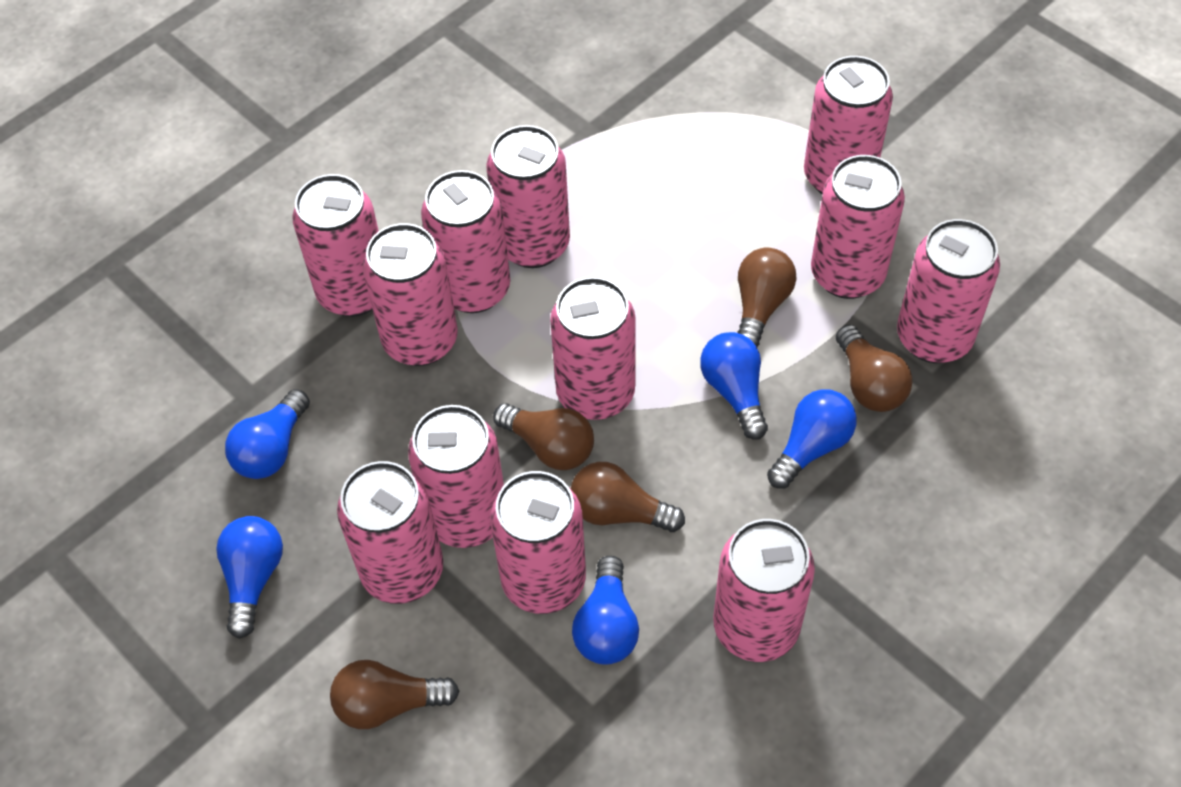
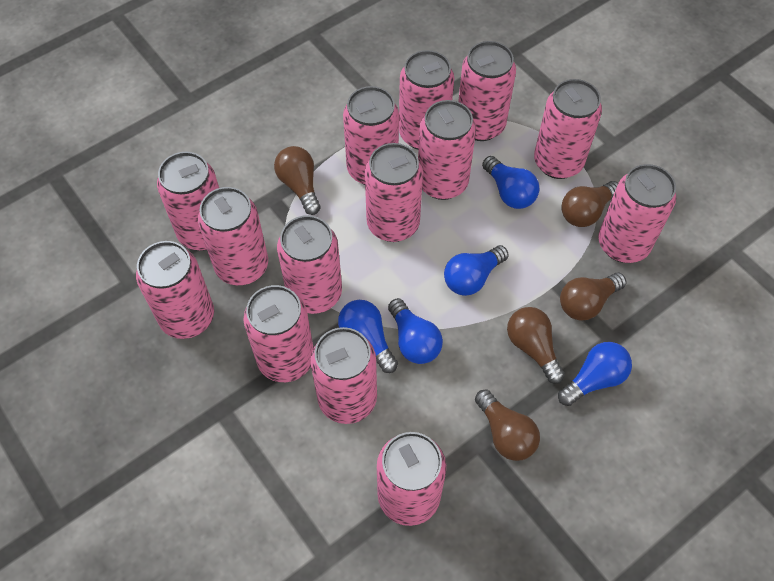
pink can: [292,174,379,317] [337,461,443,604] [363,223,458,366] [408,405,504,548] [421,170,510,313] [486,125,570,268] [490,471,586,614] [550,277,636,420] [713,519,815,662] [804,56,893,194] [811,155,905,299] [897,219,1000,363] = 12 -> [136,241,214,339] [157,152,219,251] [198,187,268,285] [243,285,314,382] [277,215,342,314] [311,327,377,424] [343,86,399,185] [365,143,423,242] [377,432,446,526] [399,50,454,150] [418,100,476,200] [458,41,516,141] [534,79,602,179] [598,164,676,263] = 14

